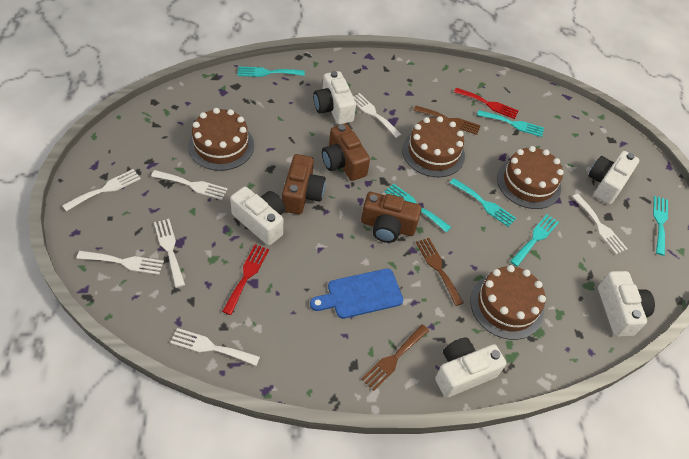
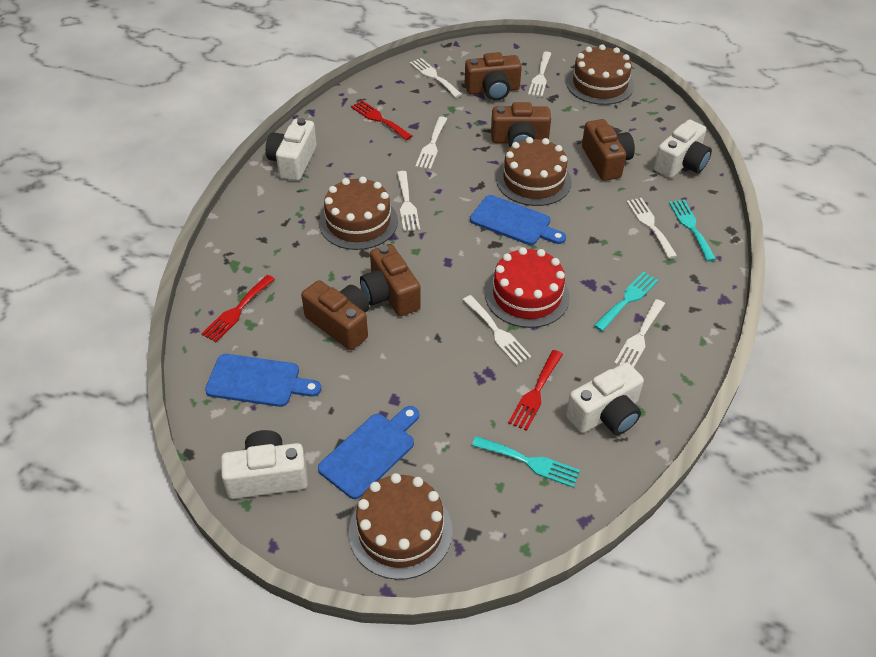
blue cutting board: [310,269,403,319] = 1 -> [205,354,321,407] [318,406,419,499] [470,195,566,245] = 3
brown camera: [282,154,326,214] [322,124,370,181] [361,192,422,243] = 3 -> [301,280,369,350] [360,244,421,316] [465,52,522,101] [491,102,551,147] [582,119,635,181] = 5
brown fork: [362,324,429,391] [413,106,481,135] [416,238,464,306] = 3 -> none = 0
red cake: none = 0 -> [485,247,570,328] = 1
red fork: [222,244,269,315] [454,88,519,119] = 2 -> [201,275,275,342] [351,100,412,140] [508,350,563,431] = 3
turquoise fork: [238,66,305,77] [385,183,451,232] [450,178,516,227] [477,110,544,137] [510,214,559,267] [653,196,668,256] = 6 -> [472,436,580,488] [594,272,659,331] [669,200,716,261] = 3
white camera: [230,187,285,245] [313,71,356,124] [435,338,506,398] [588,151,639,204] [598,271,655,337] = 5 -> [221,430,308,499] [266,118,317,181] [566,362,644,435] [654,120,712,178] = 4

